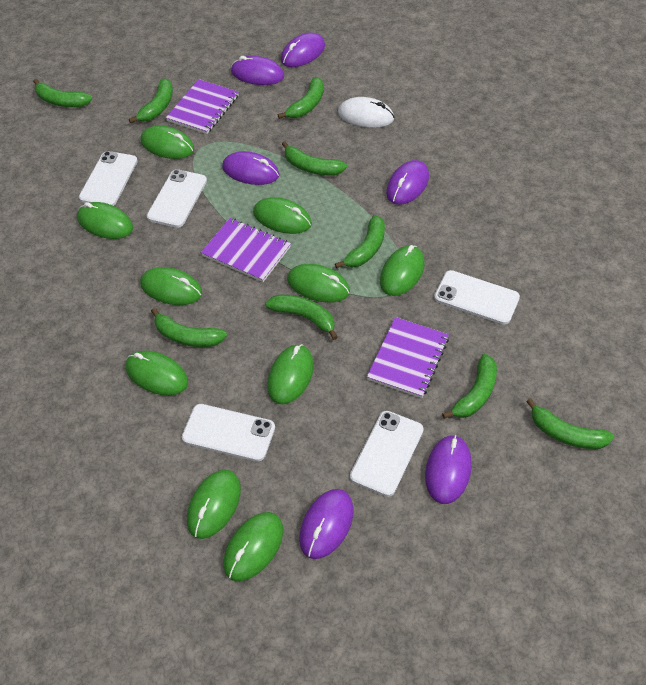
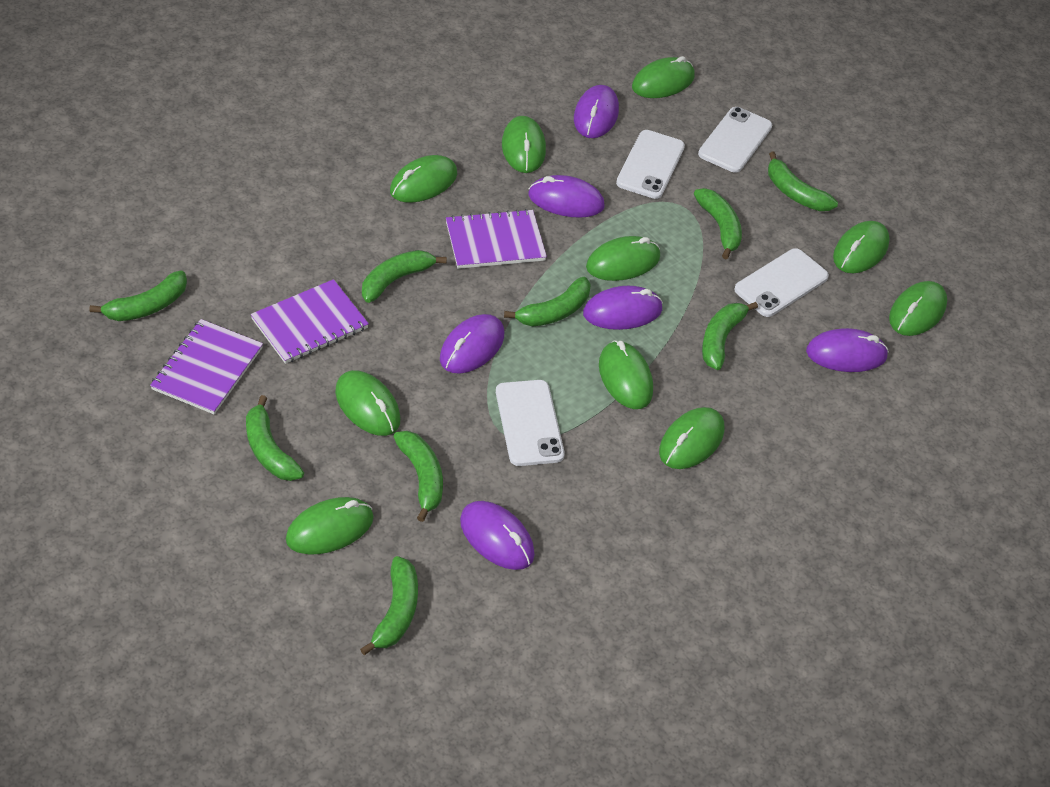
white mouse: [338,97,395,128] = 1 -> none = 0
white phone: [79,151,138,206] [147,169,207,228] [182,404,275,462] [350,411,424,497] [434,270,520,325] = 5 -> [496,380,565,466] [616,130,685,199] [698,107,772,173] [734,248,829,317] = 4

